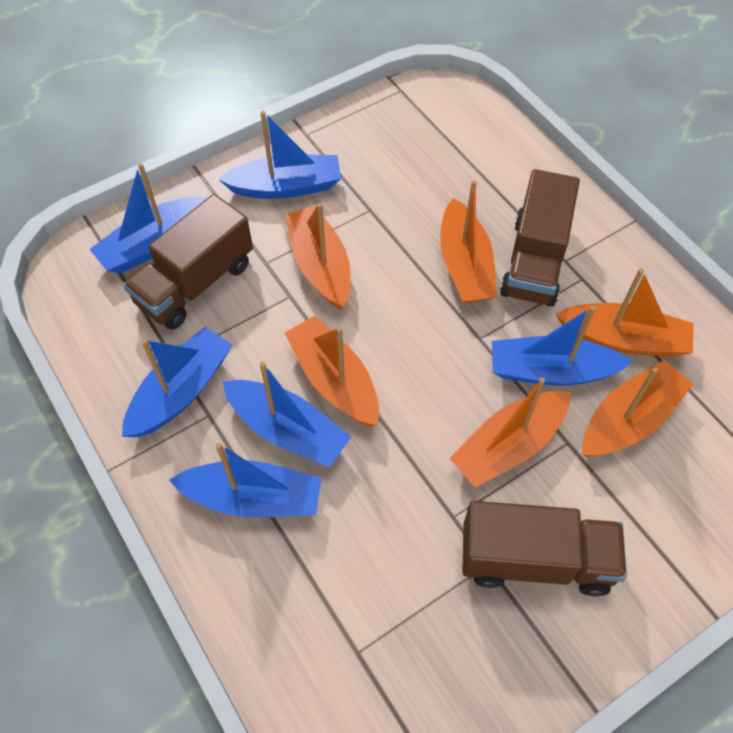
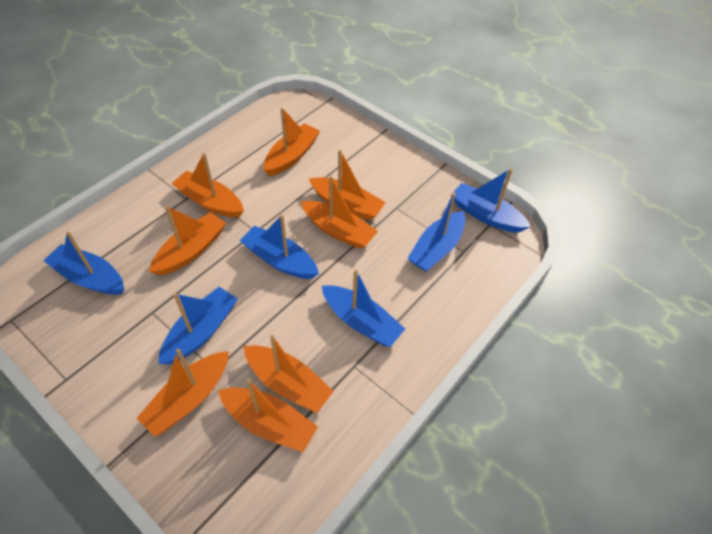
brown truck: [123,194,253,330] [462,501,627,596] [500,169,580,307] = 3 -> none = 0
orange boat: [285,203,351,309] [285,316,379,426] [440,180,497,303] [449,377,571,488] [556,268,694,357] [582,360,693,457] = 6 -> [137,349,229,437] [149,206,226,275] [171,153,244,217] [218,379,318,452] [244,335,334,413] [264,108,320,176] [301,176,378,249] [309,150,386,221] = 8

